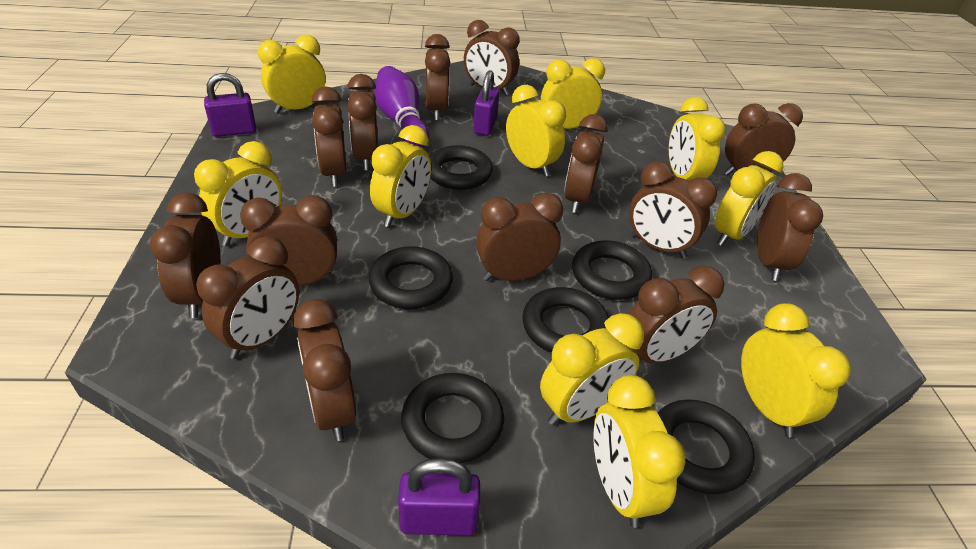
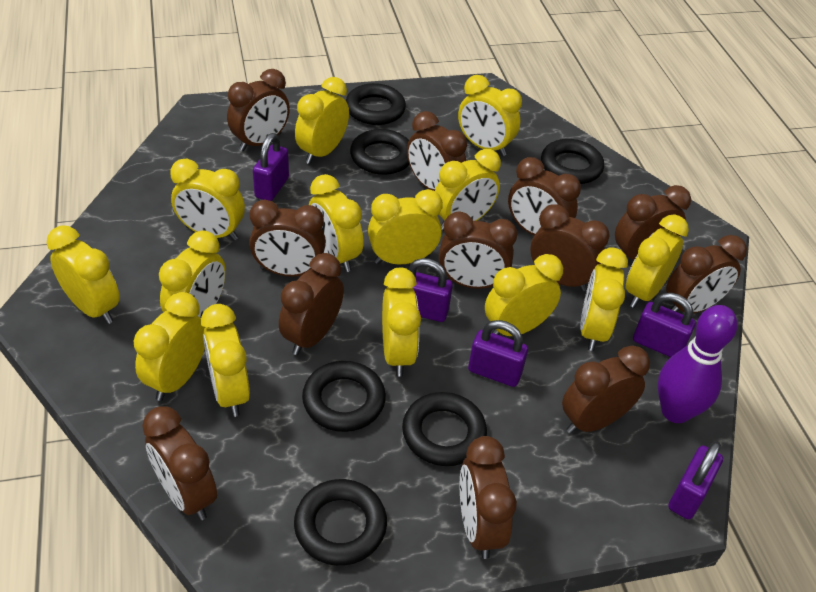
brown clock: [150,192,221,318] [196,236,299,359] [240,195,337,286] [293,299,356,441] [312,86,347,187] [347,74,378,171] [425,34,450,120] [464,20,520,96] [476,193,563,281] [564,114,608,213] [629,161,717,258] [629,265,725,364] [724,103,803,175] [757,173,823,281] = 14 -> [142,406,217,520] [227,69,290,152] [249,200,326,277] [279,253,344,355] [407,111,467,191] [439,211,517,289] [459,436,517,559] [508,157,581,236] [530,204,610,291] [562,345,650,434] [615,185,691,260] [666,235,747,314] = 12
purple padlock: [204,73,256,137] [398,458,480,536] [473,70,499,136] = 3 -> [253,133,289,201] [408,258,453,322] [468,320,528,387] [633,293,696,357] [668,441,723,520] = 5
yellow clock: [194,141,282,246] [258,35,326,113] [370,125,431,227] [506,85,566,177] [540,313,644,426] [541,58,605,129] [593,375,685,528] [669,97,726,181] [714,151,783,246] [741,303,851,437] = 10 -> [47,225,120,324] [134,292,205,401] [159,231,226,318] [170,159,245,240] [201,304,250,417] [295,77,349,164] [309,174,364,272] [368,189,443,264] [382,268,421,377] [435,149,501,231] [458,75,522,156] [485,254,563,336] [580,247,628,351] [626,214,689,308] = 14

